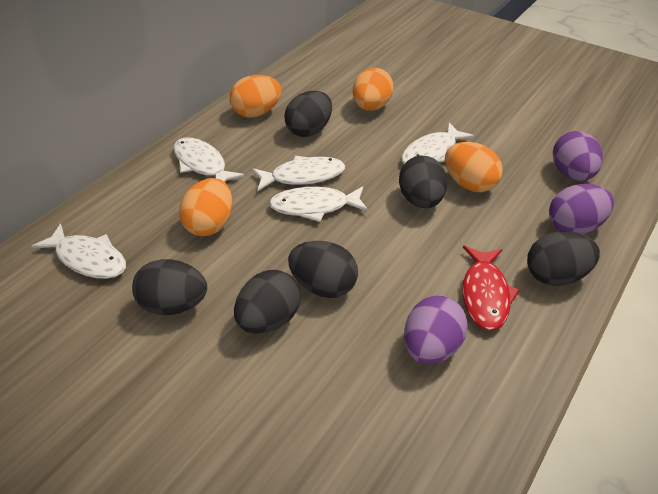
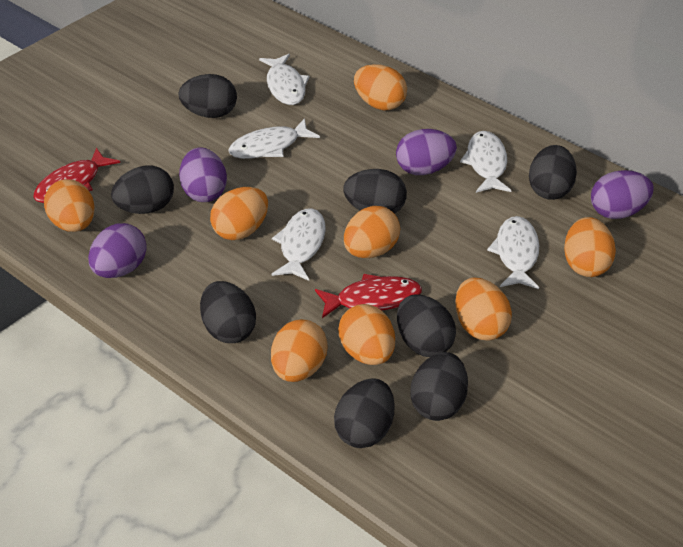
black egg: [132,259,207,315] [234,270,301,334] [284,91,332,137] [288,241,358,298] [399,156,447,208] [527,231,600,286] = 6 -> [111,165,174,214] [178,74,237,118] [200,281,256,343] [334,378,394,448] [343,169,407,214] [397,295,456,357] [410,352,468,421] [529,145,577,200] = 8
orange egg: [179,178,232,236] [230,75,281,118] [353,68,394,111] [445,142,503,192] = 4 -> [44,179,95,232] [210,187,268,240] [271,319,328,382] [338,304,395,365] [344,206,400,258] [354,64,407,110] [455,278,512,340] [564,217,616,277] = 8
purple egg: [404,295,468,364] [549,184,614,234] [553,131,603,181] = 3 -> [88,223,147,278] [179,148,227,202] [396,129,457,175] [591,170,654,219] = 4
red fish: [462,246,520,331] = 1 -> [33,148,120,203] [315,274,422,318] = 2

